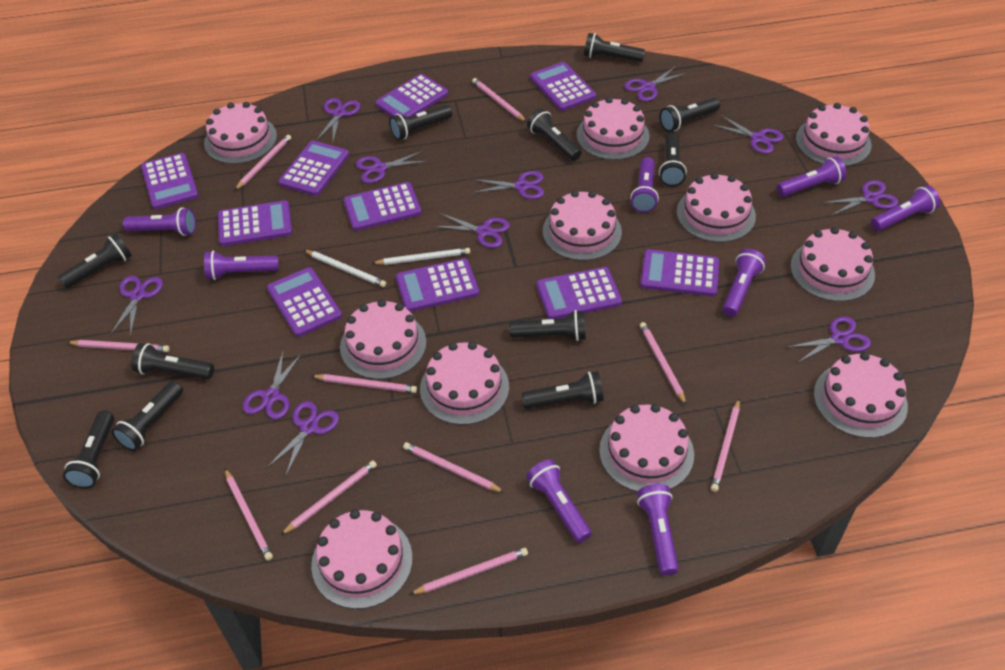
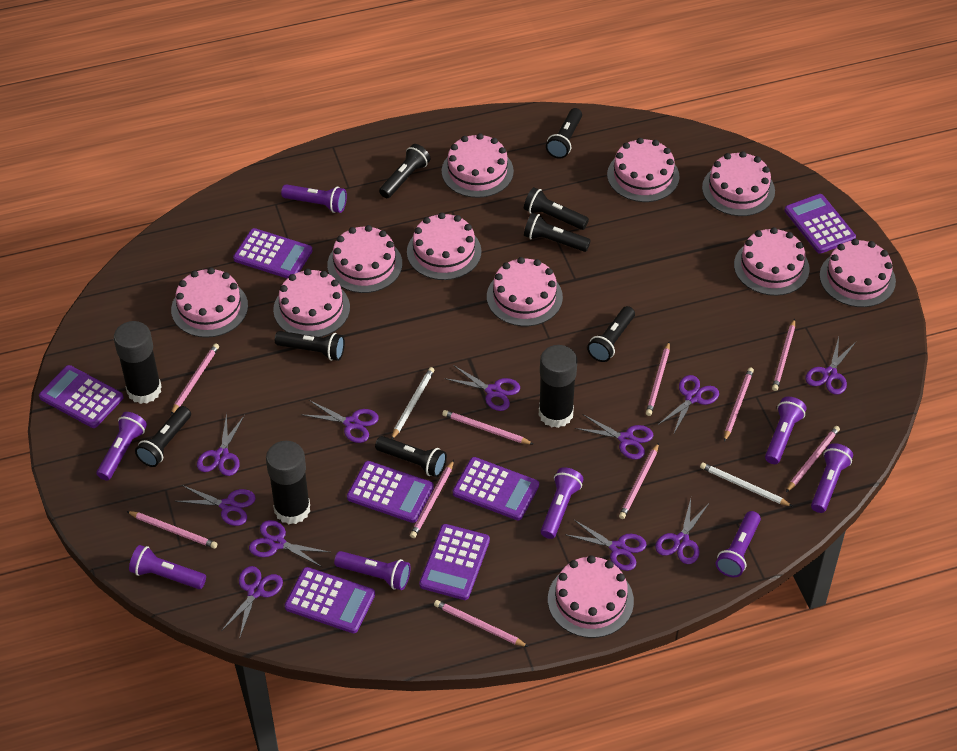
black flashlight: [58,234,132,289] [63,410,114,489] [111,381,183,451] [131,343,214,379] [389,105,452,140] [509,310,586,341] [522,371,604,409] [527,109,582,161] [584,33,645,62] [659,133,687,187] [660,98,720,132] = 11 -> [135,406,191,467] [275,331,345,361] [375,436,447,477] [379,144,431,198] [524,187,589,230] [524,213,591,252] [546,108,582,159] [587,306,635,362] = 8
black glue stick: none = 0 -> [114,321,162,404] [266,441,310,524] [539,345,577,428] = 3
purple calculator: [141,153,199,209] [218,200,292,246] [267,267,342,337] [279,141,349,196] [343,182,422,231] [375,74,448,117] [396,258,479,312] [530,62,596,111] [536,267,622,319] [640,249,719,296] = 10 -> [39,365,124,428] [233,228,313,278] [285,567,375,633] [347,461,434,523] [419,524,490,600] [453,457,539,520] [785,194,856,254] = 7

